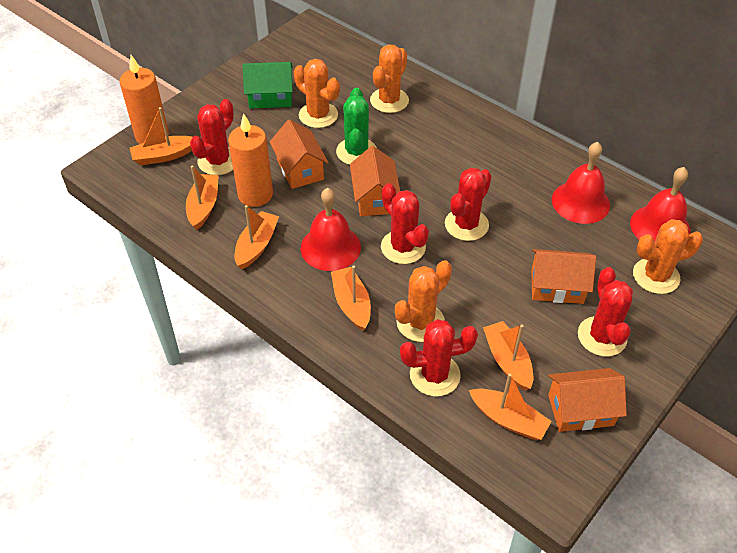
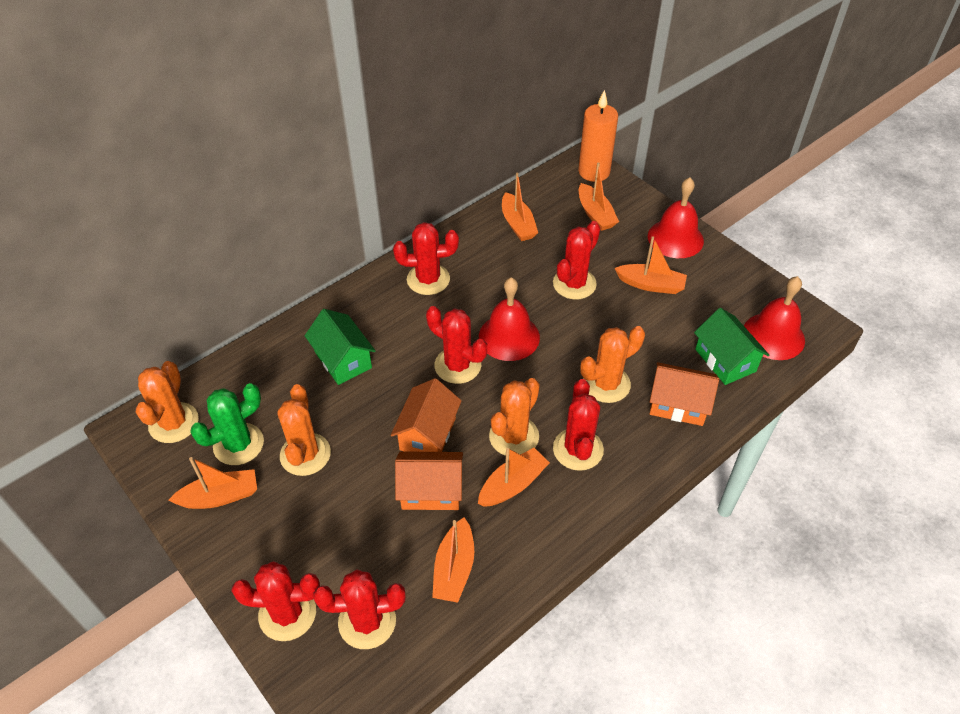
green house: [242,62,293,109] = 1 -> [305,309,376,385] [694,308,769,385] = 2
orange candle: [120,55,169,144] [228,113,273,207] = 2 -> [578,89,618,182] = 1
orange house: [270,119,329,189] [350,146,400,216] [531,249,596,304] [548,368,627,432] = 4 -> [391,378,462,452] [395,451,463,510] [650,362,719,426] = 3
red cactus: [190,99,234,175] [381,183,429,264] [400,319,478,396] [445,168,491,241] [578,267,633,357] = 5 -> [231,561,320,641] [313,569,406,649] [393,222,459,295] [426,306,487,384] [553,221,600,299] [553,379,604,471] = 6

